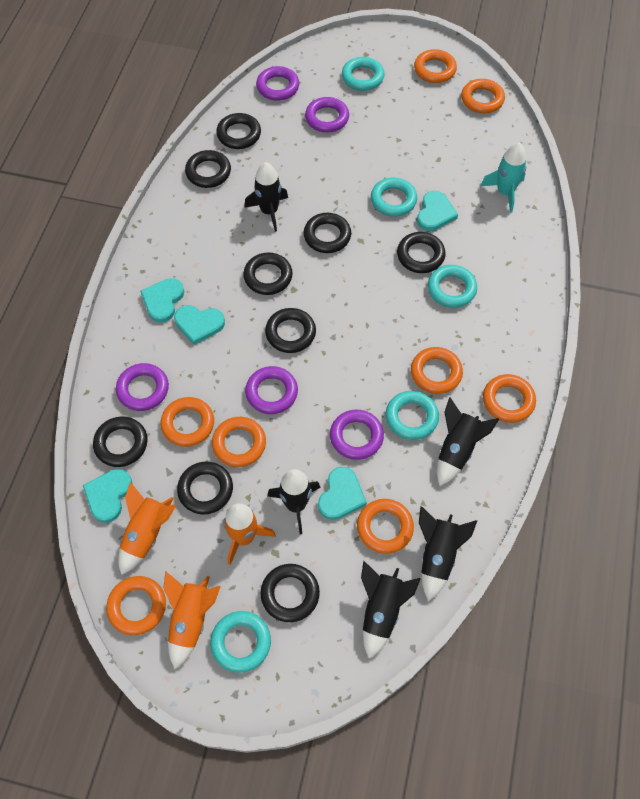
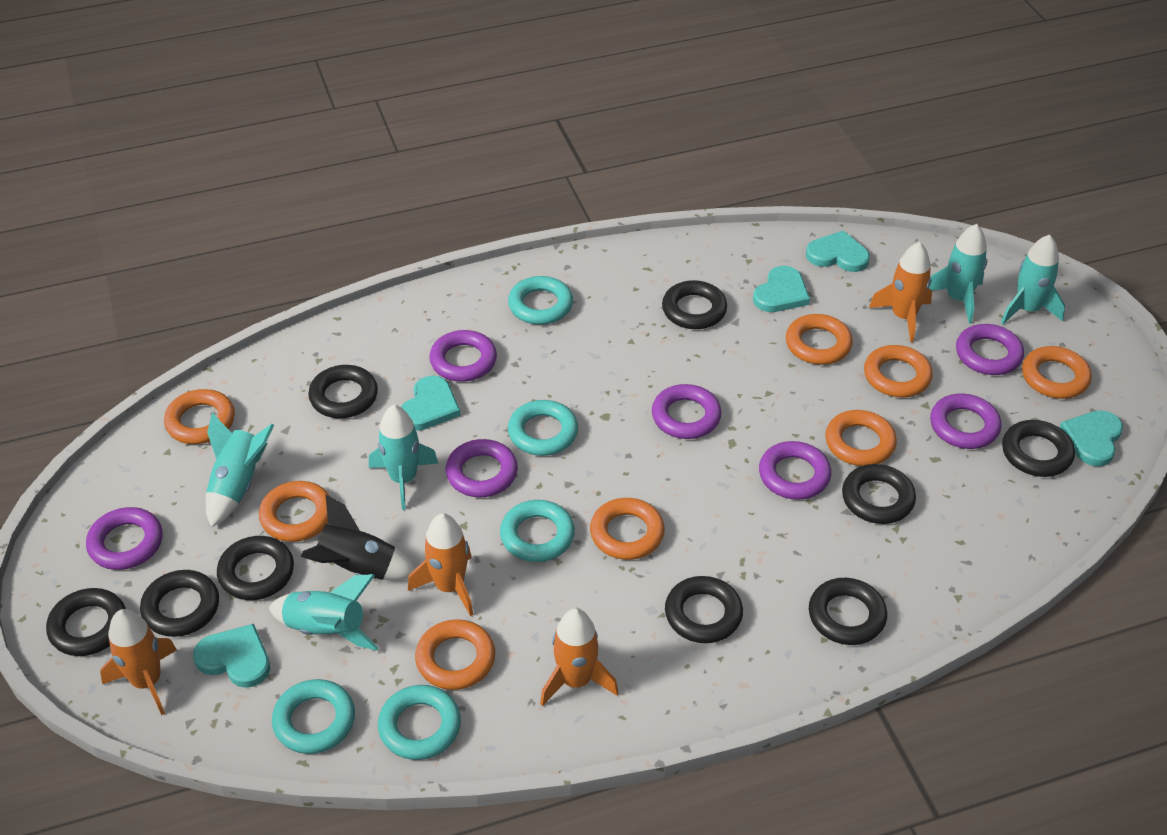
black rocket: [244,162,288,232] [267,469,321,534] [361,561,421,659] [419,506,477,601] [437,397,499,486] = 5 -> [301,494,416,580] = 1
orange rocket: [118,482,176,575] [163,571,221,669] [223,503,276,565] = 3 -> [100,609,177,715] [408,513,473,616] [540,608,618,706] [869,242,932,342] = 4
purple ring: [116,363,169,411] [245,366,298,414] [256,66,299,101] [305,97,349,132] [330,409,384,460] = 5 -> [86,507,163,570] [429,330,497,382] [446,439,518,498] [652,384,722,439] [759,441,831,500] [930,394,1001,449] [956,324,1024,375] = 7
turquoise rocket: [481,143,526,213] = 1 -> [206,413,274,528] [268,574,379,650] [369,405,438,510] [929,224,987,323] [1001,234,1065,324] = 5

